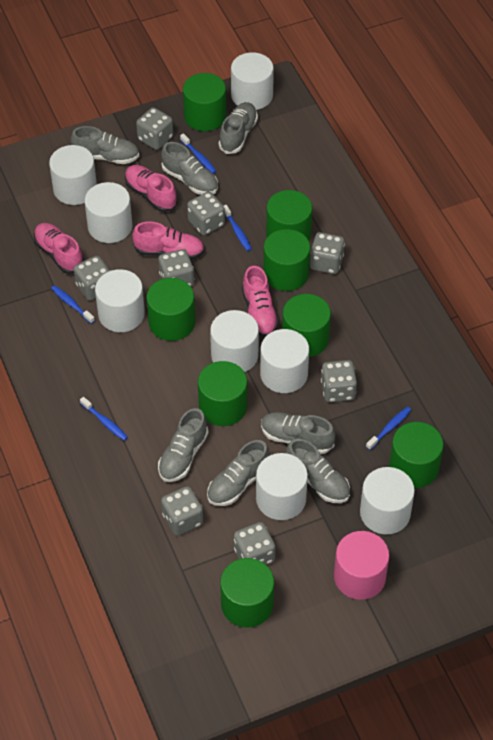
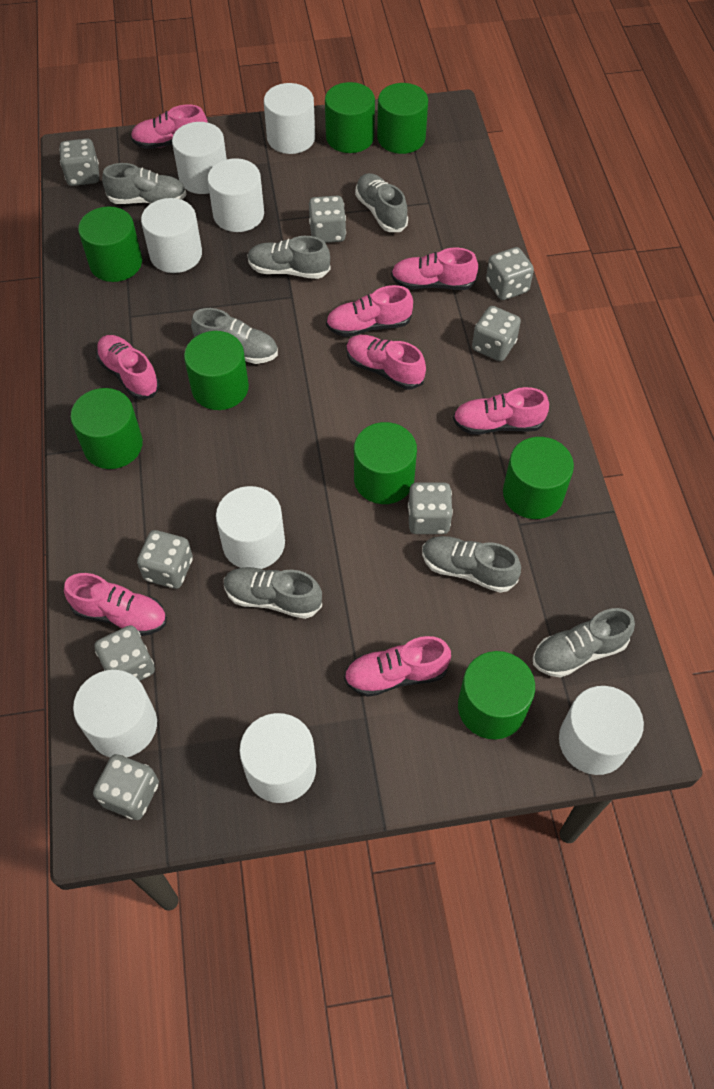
blue toothbrush: [51,286,95,324] [80,397,128,441] [180,133,216,174] [224,205,252,251] [366,407,411,450] = 5 -> none = 0
pink cylinder: [334,531,389,600] = 1 -> none = 0
pink shoe: [34,223,84,274] [125,165,177,212] [132,222,204,260] [242,266,279,337] = 4 -> [64,573,167,636] [96,335,160,400] [131,104,208,149] [326,285,413,337] [344,636,451,697] [346,335,426,389] [391,247,478,290] [453,387,549,435] = 8

